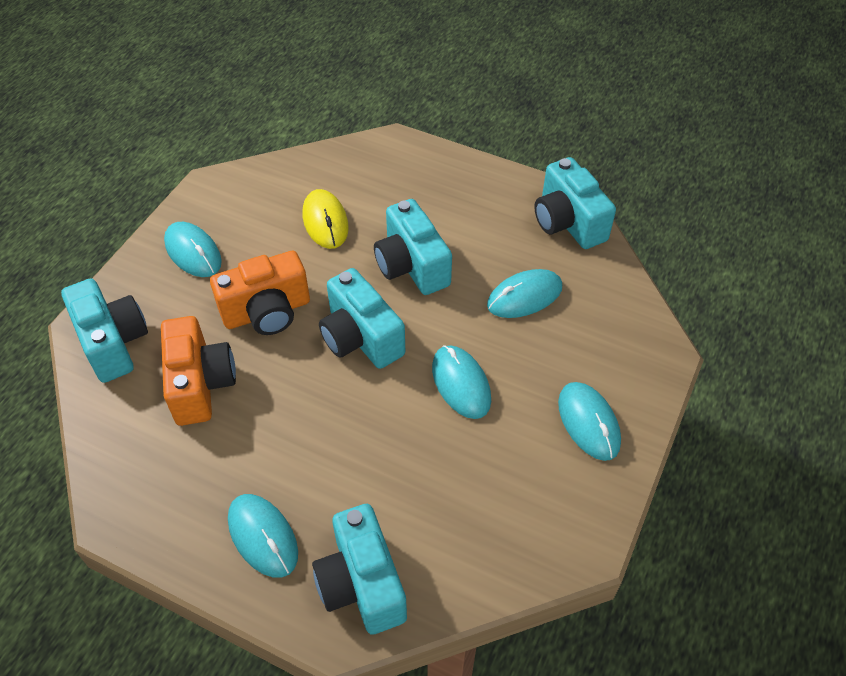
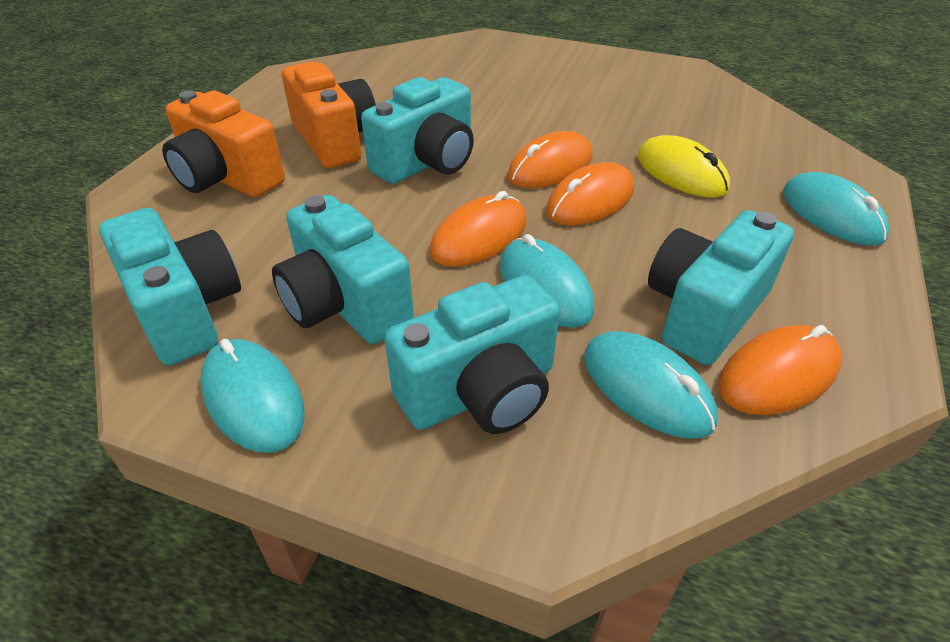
orange mouse: none = 0 -> [430,191,527,267] [508,131,593,188] [546,162,634,226] [718,325,842,415] = 4
turquoise mouse: [164,222,222,277] [228,494,298,578] [432,345,491,419] [487,269,562,318] [558,382,621,461] = 5 -> [200,339,305,453] [499,234,594,328] [584,331,718,439] [783,172,889,246] = 4

